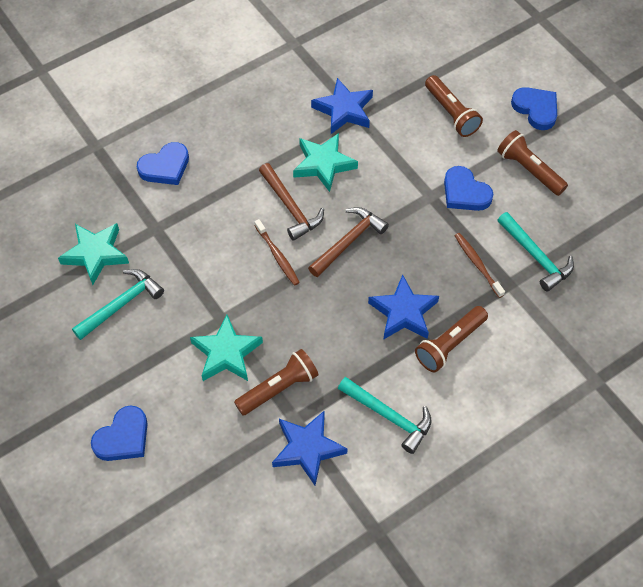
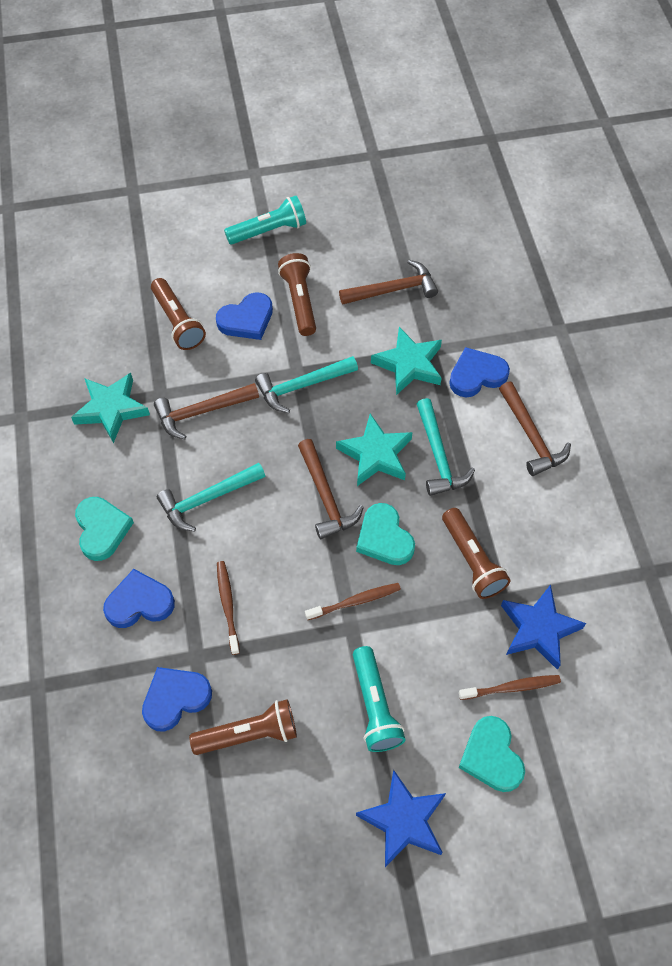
blue star: [272,410,347,485] [311,78,373,134] [368,274,439,340] = 3 -> [356,770,446,867] [501,584,586,670] = 2
brown hammer: [259,163,324,241] [308,207,389,277] = 2 -> [154,383,259,439] [298,439,364,539] [339,260,438,305] [499,381,571,476] = 4
brown toothbrush: [254,219,300,286] [455,233,505,298] = 2 -> [217,561,240,655] [305,583,401,620] [459,675,561,700] = 3
turquoise flashlight: none = 0 -> [224,195,306,245] [353,646,405,752] = 2
turquoise heart: none = 0 -> [75,497,134,561] [356,503,415,565] [459,716,525,792] = 3

